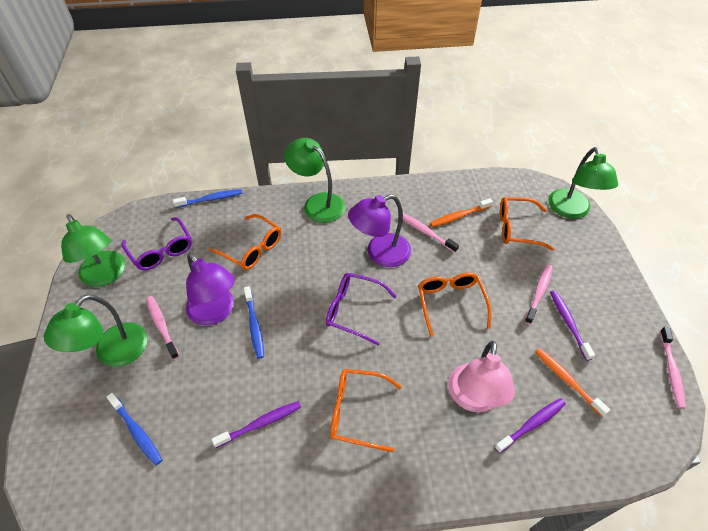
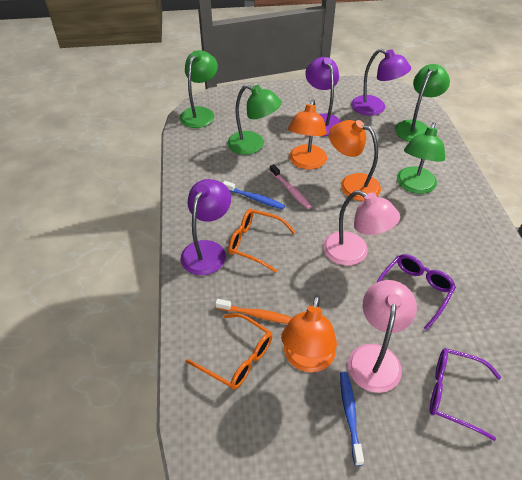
blue toothbrush: [107,393,162,466] [173,189,242,208] [244,286,264,359] = 3 -> [223,181,285,209] [340,372,364,466] = 2
orange glasses: [209,214,281,270] [330,369,402,452] [418,272,492,337] [500,197,554,251] = 4 -> [186,313,273,390] [228,209,296,273] = 2
orange lamp: none = 0 -> [281,295,337,372] [288,100,327,170] [329,120,381,201] = 3
orange toothbrush: [430,198,493,227] [535,348,610,417] = 2 -> [215,299,292,324] = 1
pink lamp: [448,341,515,412] = 1 -> [323,190,400,265] [348,280,417,393] = 2
pink toothbrush: [146,296,179,360] [403,213,459,253] [525,265,553,324] [660,327,686,409] = 4 -> [270,164,312,209] = 1
purple lamp: [186,253,235,325] [348,194,411,267] = 2 -> [181,179,231,275] [305,57,342,136] [351,49,411,116] = 3
purple toothbrush: [212,401,301,448] [494,398,566,453] [550,290,595,361] = 3 -> none = 0

